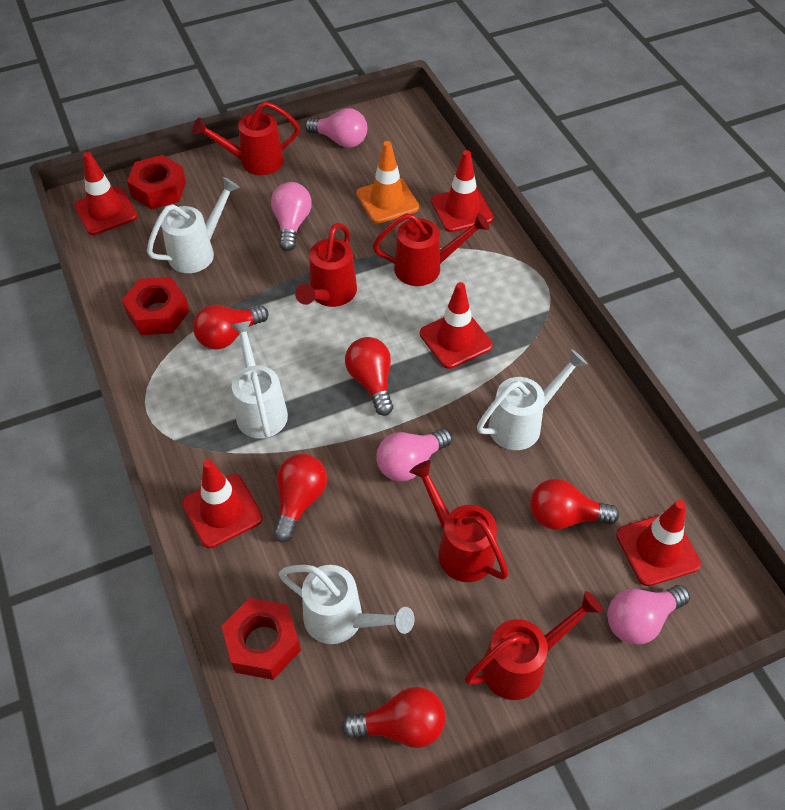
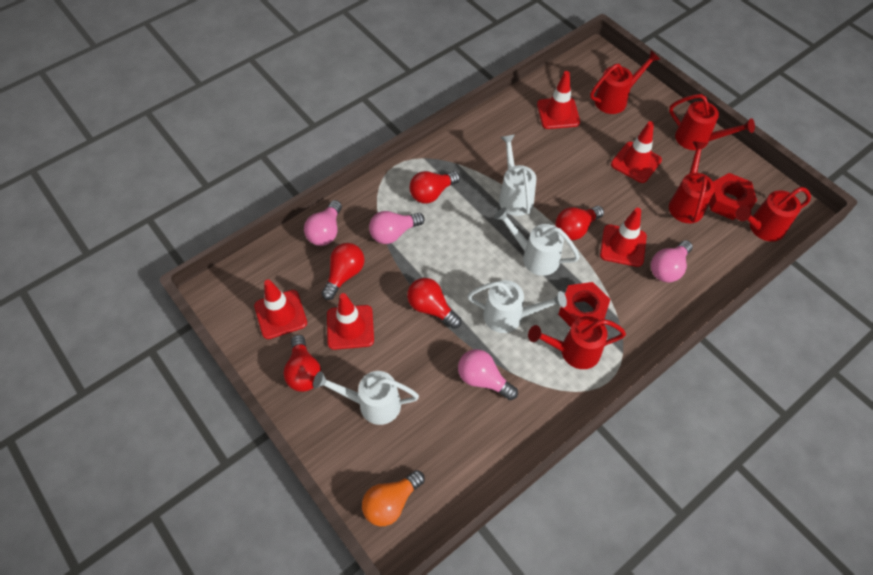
orange light bulb: none = 0 -> [362,470,425,526] = 1
orange traffic cone: [356,141,419,223] = 1 -> none = 0
red nut: [122,277,189,335] [127,155,186,209] [222,598,301,680] = 3 -> [558,282,610,327] [709,173,757,220] = 2

